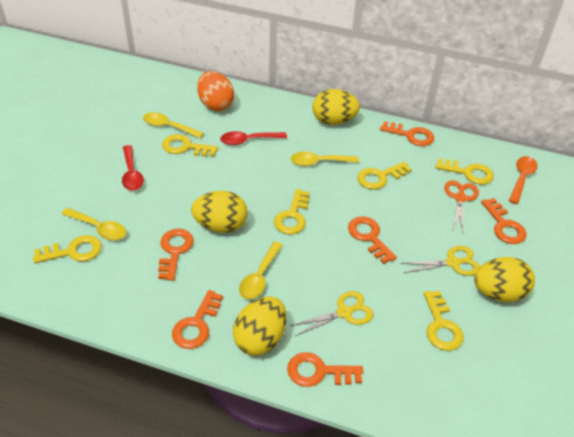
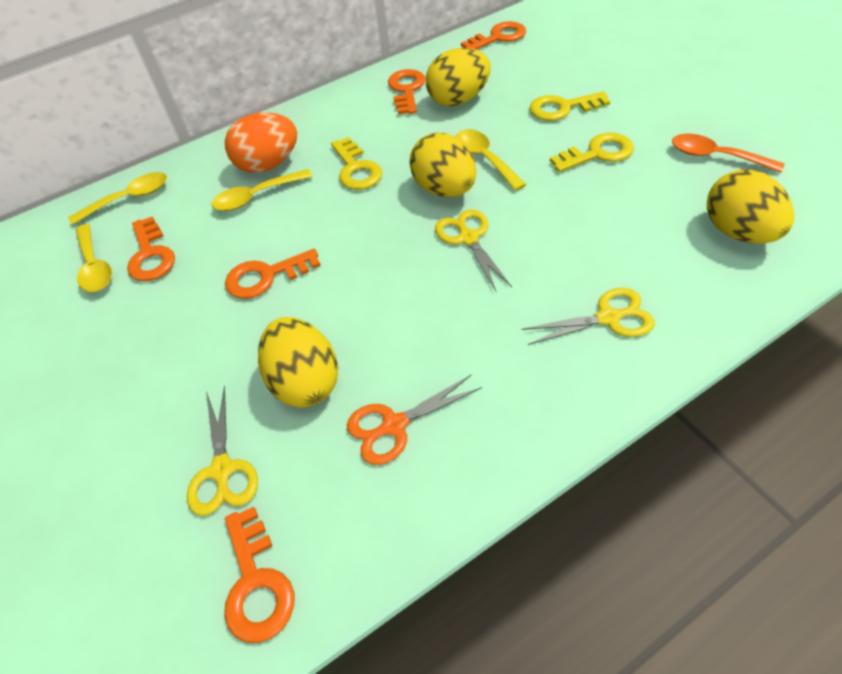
orange key: [158,229,194,281] [172,290,223,349] [287,352,363,387] [348,216,397,264] [380,121,434,146] [481,198,527,244] = 6 -> [127,216,175,281] [224,507,294,643] [225,249,321,299] [388,69,425,114] [461,21,526,50] = 5
red spoon: [122,145,144,191] [220,131,287,145] = 2 -> none = 0
yellow key: [33,235,102,263] [162,134,218,157] [274,189,310,235] [357,162,412,190] [424,291,464,351] [435,159,494,185] = 6 -> [331,137,382,190] [530,91,610,121] [550,133,634,172] = 3
yellow scissors: [290,291,373,336] [400,246,480,276] = 2 -> [187,385,258,516] [435,209,512,291] [522,288,655,345] = 3

